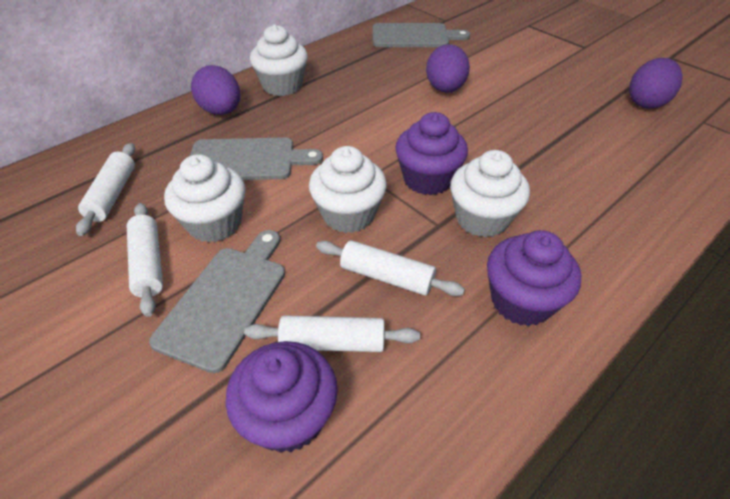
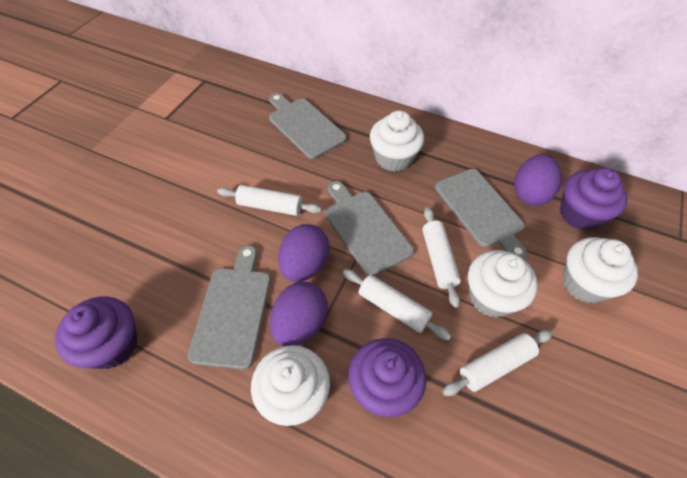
grey cutting board: [149,230,285,373] [190,137,323,180] [373,23,470,47] = 3 -> [188,245,271,370] [269,93,346,159] [325,181,414,276] [435,169,528,260] = 4

